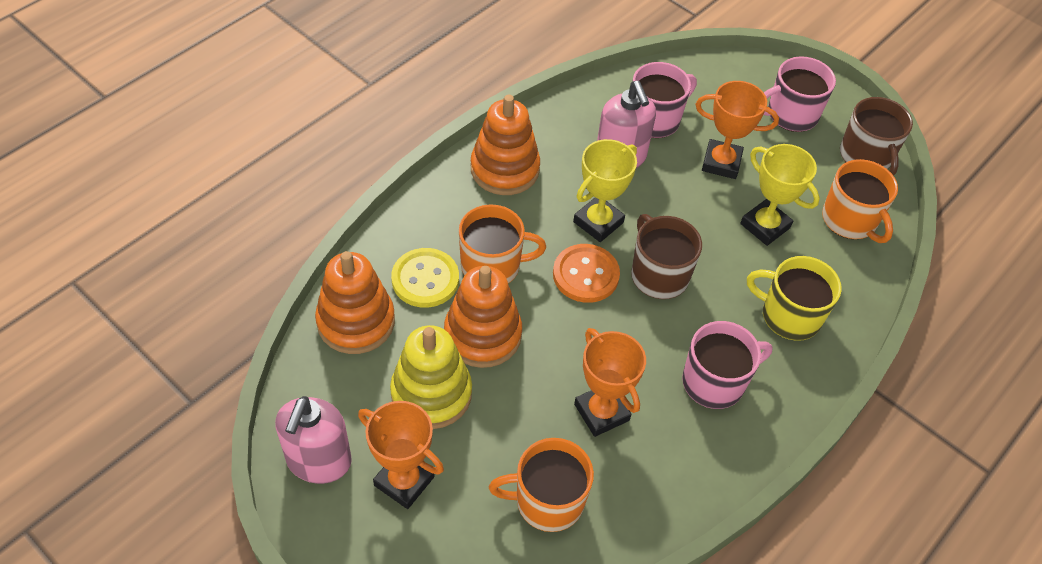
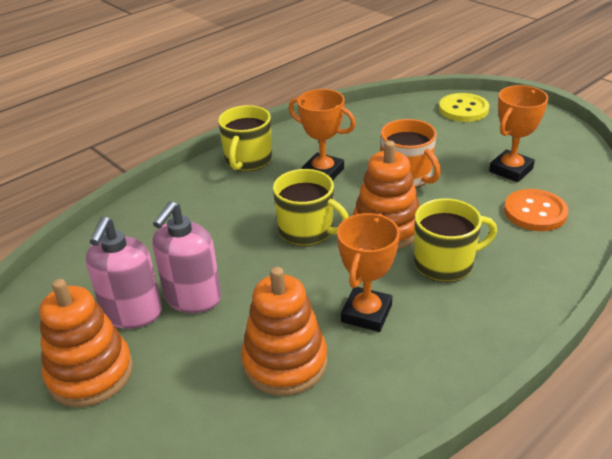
brown mug: [631,214,702,299] [840,97,913,176] = 2 -> none = 0
orange mug: [459,204,546,283] [489,438,594,532] [822,159,898,243] = 3 -> [381,119,441,188] = 1
pink mug: [632,62,697,138] [682,321,773,409] [764,56,836,132] = 3 -> none = 0
yellow mug: [747,256,842,341] = 1 -> [218,105,272,171] [273,169,349,246] [414,198,497,282] = 3
yellow stacking toy: [390,325,472,429] = 1 -> none = 0
yellow trophy: [573,139,637,242] [740,144,820,246] = 2 -> none = 0

